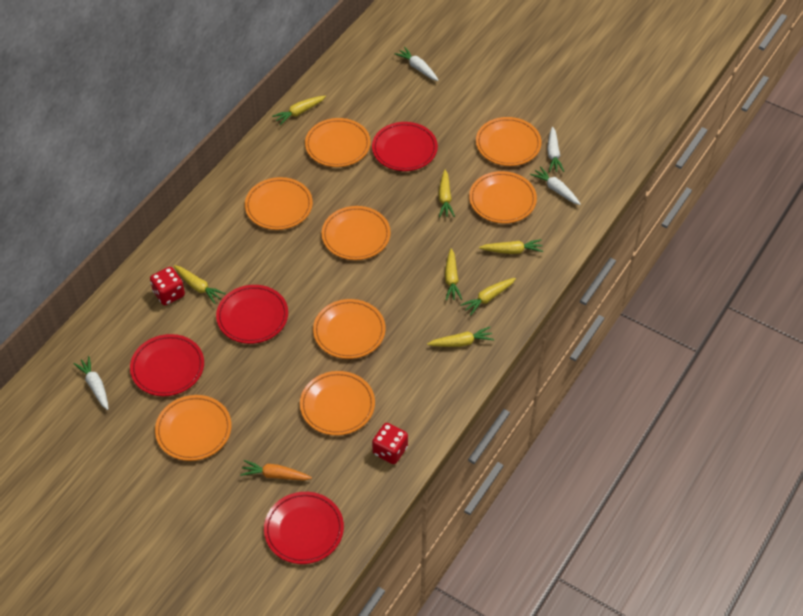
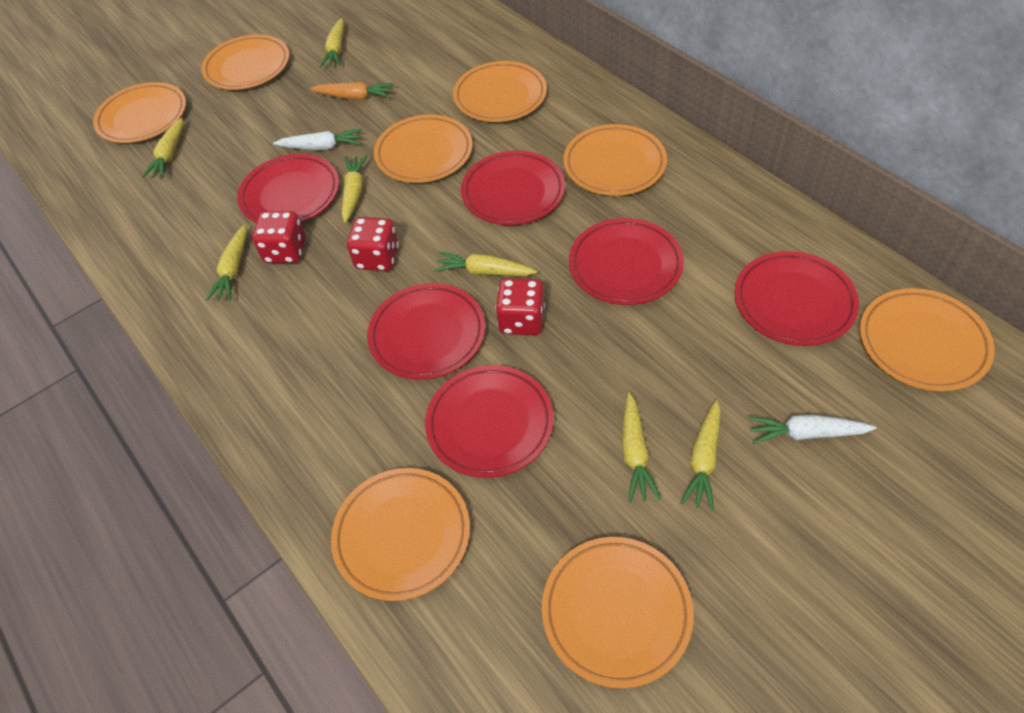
red dice: [150,267,185,305] [372,423,408,464] = 2 -> [252,211,306,263] [347,217,399,271] [495,278,545,335] = 3
red plate: [130,334,204,396] [216,285,288,344] [264,492,344,564] [372,122,438,171] = 4 -> [237,154,339,223] [367,283,485,380] [425,365,554,478] [461,151,565,225] [569,218,684,305] [734,251,859,346] = 6
white carrot: [73,356,109,410] [394,47,439,81] [530,166,581,205] [547,127,564,172] = 4 -> [273,129,362,150] [748,415,876,444] = 2

